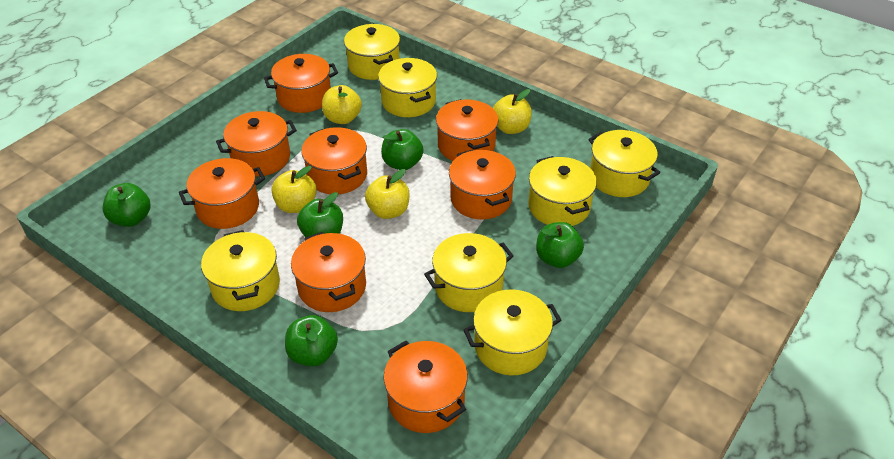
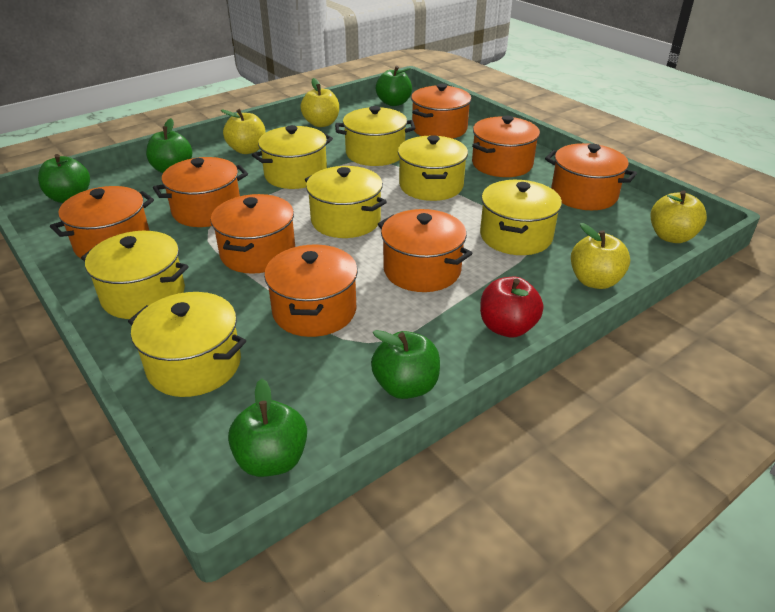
red apple: none = 0 -> [480,277,544,337] = 1

